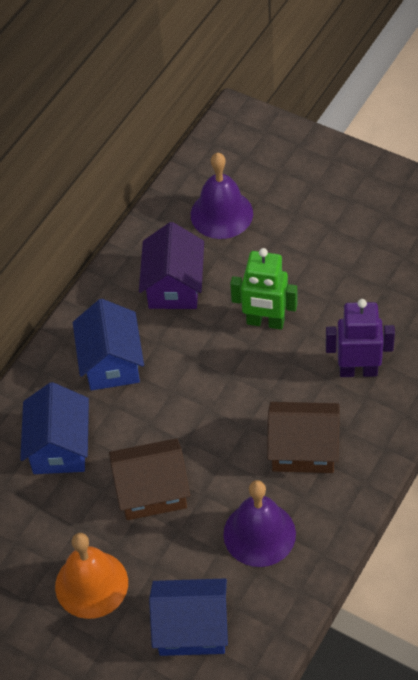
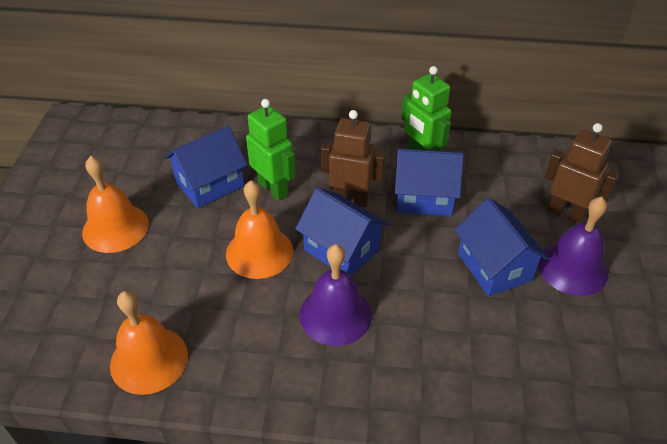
blue house: [20,382,89,474] [73,299,144,391] [149,579,228,656] = 3 -> [164,126,248,208] [295,188,389,277] [395,149,464,216] [455,198,549,297] = 4
brown house: [109,438,190,520] [267,402,340,473] = 2 -> none = 0
brown robot: none = 0 -> [320,110,386,207] [545,123,619,224] = 2
green robot: [230,248,297,330] = 1 -> [246,99,296,200] [401,66,451,151] = 2
orange bell: [55,533,128,619] = 1 -> [82,156,149,253] [110,291,188,395] [226,180,293,279] = 3
purple house: [139,222,204,309] = 1 -> none = 0
purple robot: [326,299,395,377] = 1 -> none = 0

